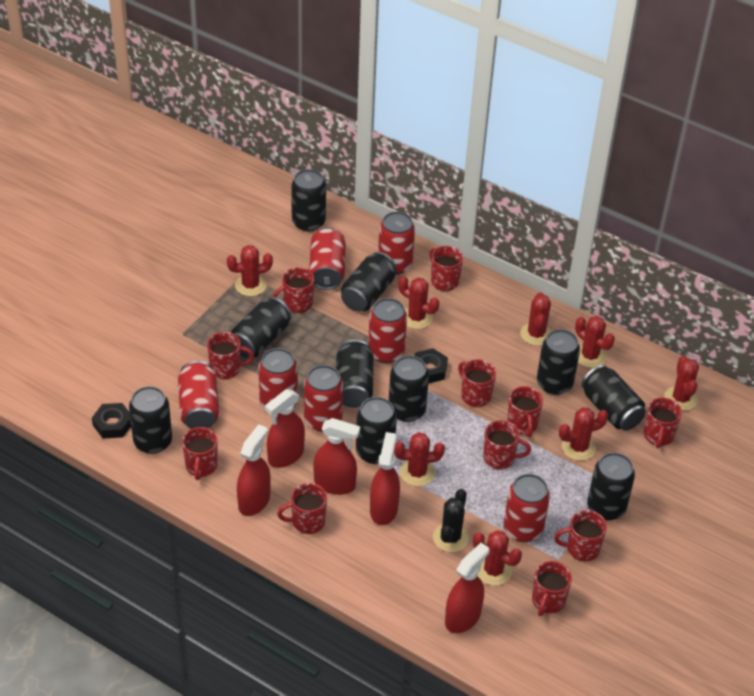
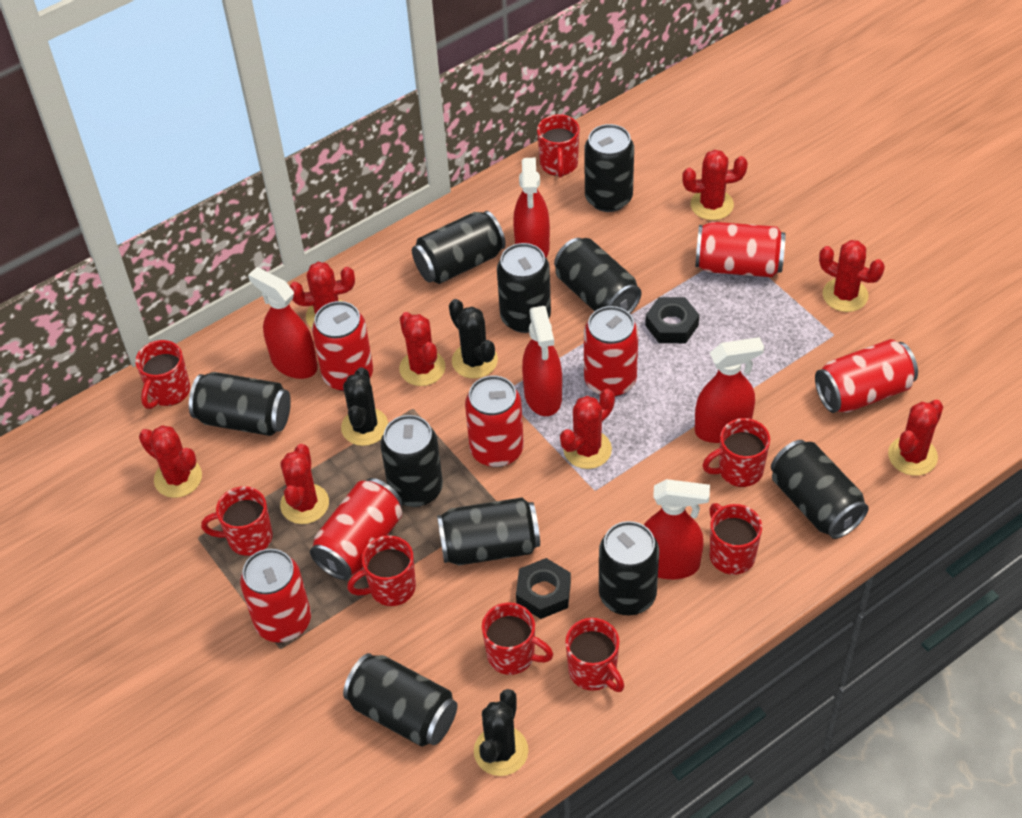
black cactus: [433,489,469,552] = 1 -> [341,367,388,446] [449,299,498,379] [474,689,528,776] = 3
red mug: [182,427,217,480] [207,332,254,380] [273,267,314,313] [277,483,327,534] [430,246,463,291] [458,359,496,407] [483,420,531,470] [507,386,543,437] [532,561,572,616] [554,510,607,561] [643,398,682,448] = 11 -> [135,340,190,409] [201,486,273,556] [347,535,416,606] [482,602,553,675] [537,114,580,178] [565,618,624,692] [702,418,770,487] [710,503,762,575] = 8

